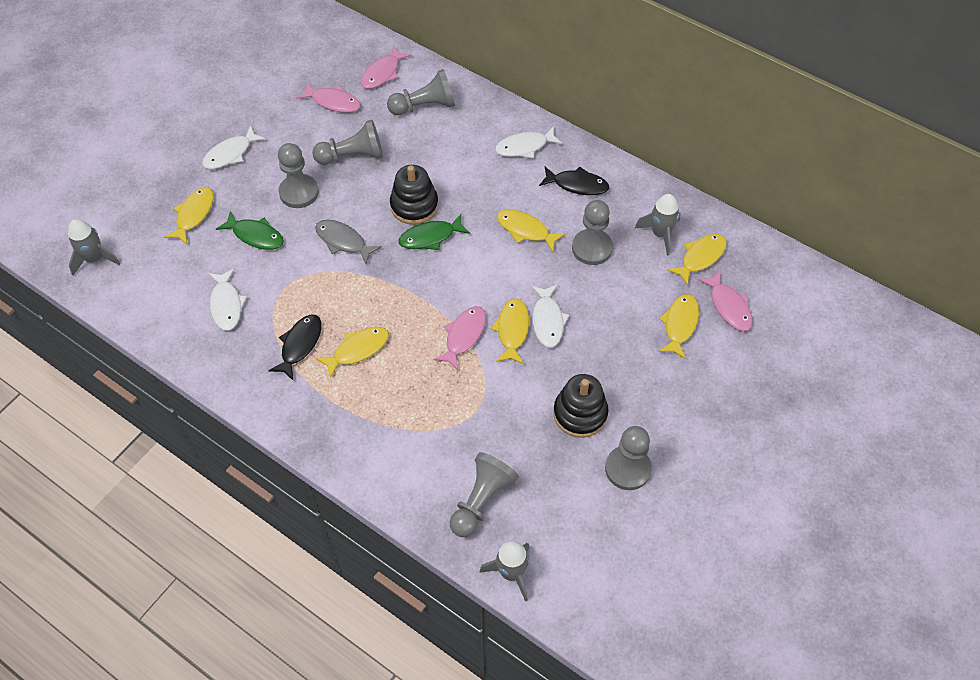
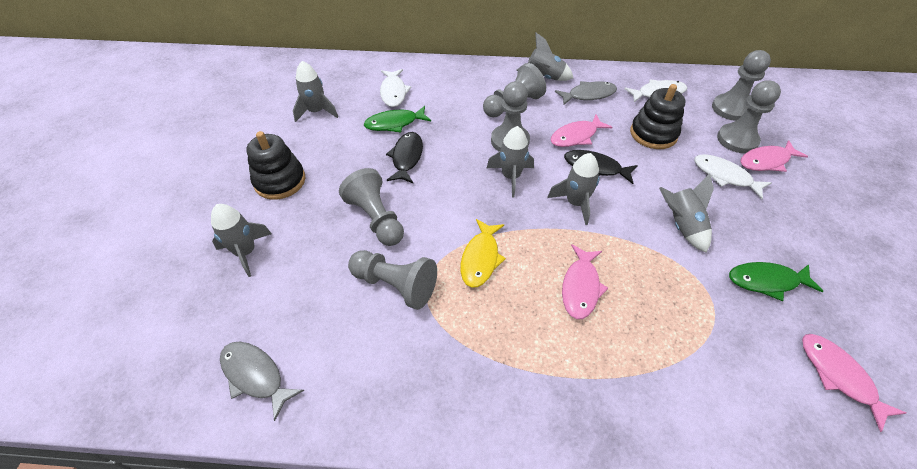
grey fish: [315,220,382,264] = 1 -> [220,341,304,421] [555,81,617,105] = 2
grey rocket: [68,219,120,275] [480,541,530,601] [635,194,681,256] = 3 -> [211,204,272,277] [293,61,338,122] [487,126,534,197] [516,33,573,81] [547,153,600,225] [659,173,714,253] = 6
white fish: [202,125,266,169] [208,268,247,331] [495,126,563,158] [531,285,570,348] = 4 -> [380,69,411,107] [624,79,687,103] [694,154,772,199] = 3
yellow fish: [164,187,214,244] [316,327,389,379] [491,298,529,364] [497,209,565,252] [658,294,699,359] [667,234,727,286] = 6 -> [461,219,506,288] = 1

